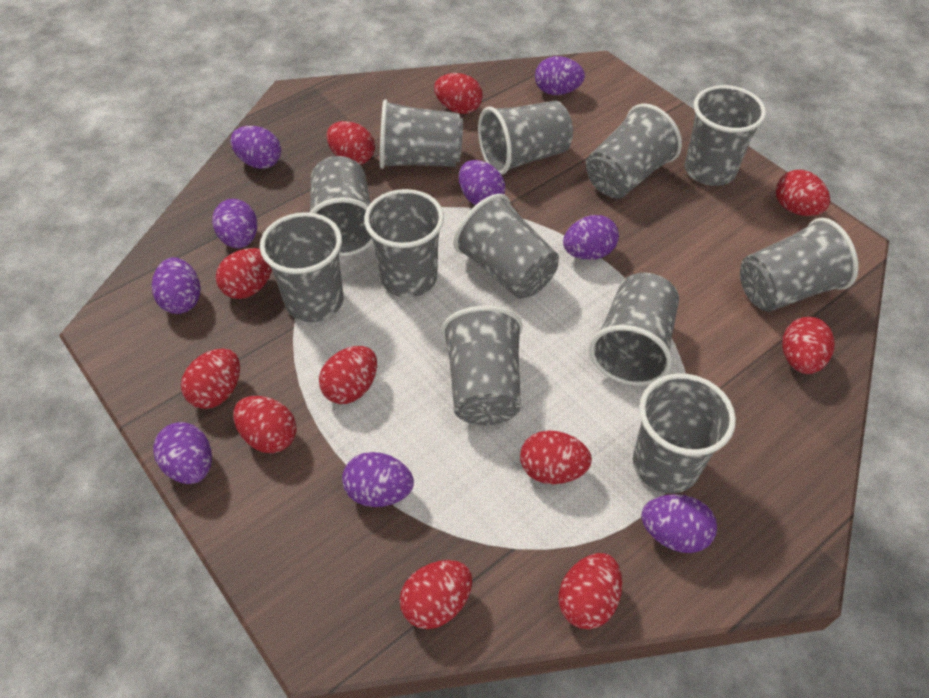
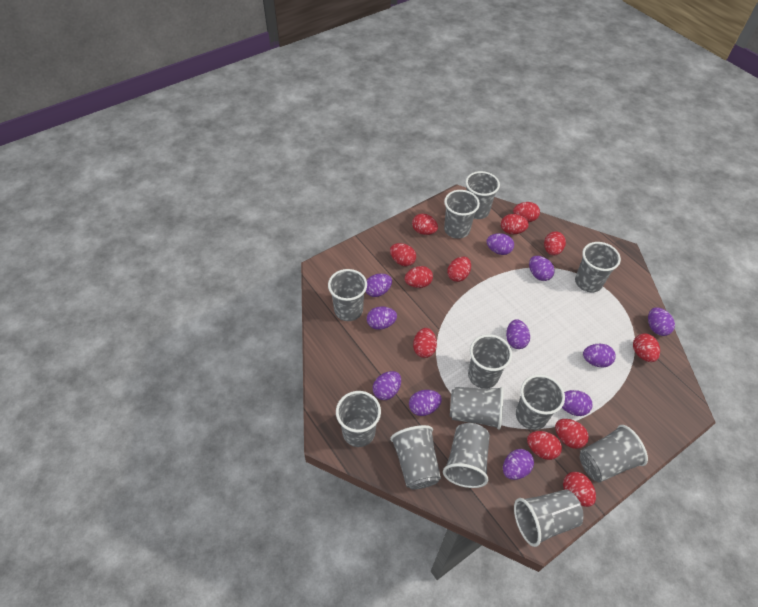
purple egg: [152,257,201,314] [153,422,212,484] [212,199,257,248] [230,126,281,169] [342,452,414,507] [459,160,506,205] [535,56,585,95] [563,215,619,260] [641,494,717,553] = 9 -> [365,273,392,297] [367,307,397,330] [373,371,401,400] [409,390,442,416] [486,233,514,255] [503,449,534,480] [506,319,530,349] [529,256,555,281] [562,390,593,416] [583,344,616,368] [648,307,675,336] = 11
red egg: [181,349,240,409] [216,248,272,299] [233,396,296,453] [319,346,377,404] [326,121,375,165] [399,560,472,629] [434,73,483,114] [520,430,592,484] [559,553,622,629] [776,170,830,216] [782,317,834,374] = 11 -> [390,243,416,266] [404,266,433,288] [412,214,438,235] [413,328,437,358] [447,257,471,282] [501,214,529,234] [513,202,540,222] [527,431,562,460] [544,231,566,255] [555,419,589,449] [563,472,596,507] [633,333,660,362] = 12

